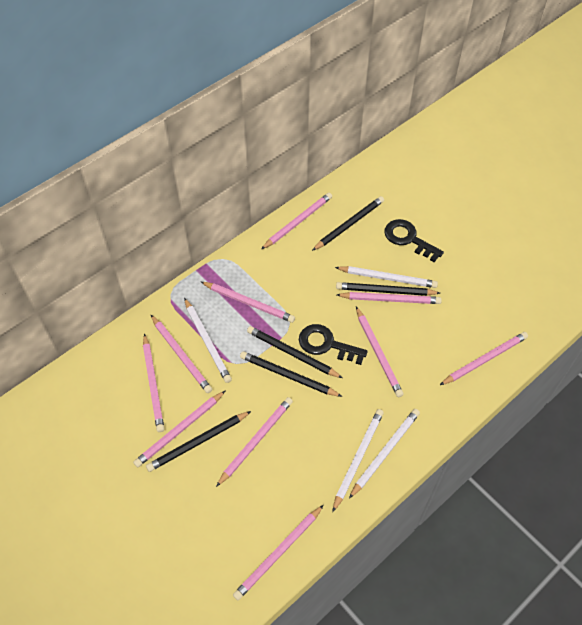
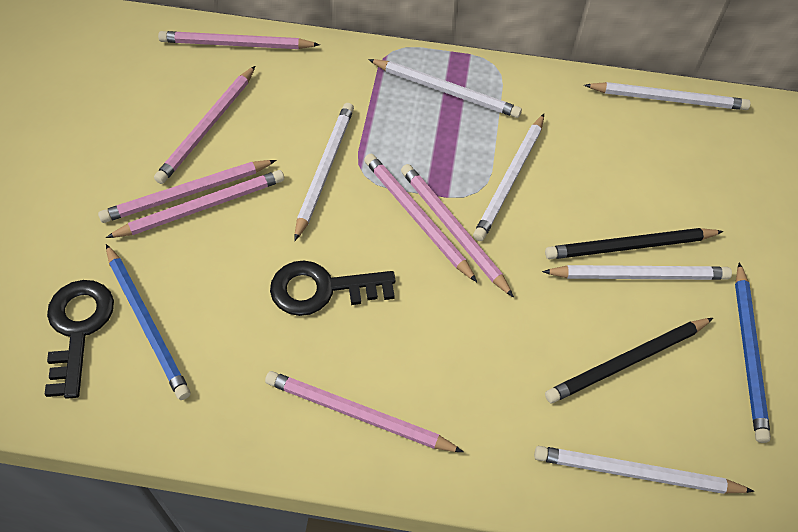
black pencil: [146,411,251,472] [240,351,342,397] [247,326,343,378] [312,196,384,251] [336,282,440,296] = 5 -> [545,228,724,259] [545,318,713,403] = 2
blue pencil: none = 0 -> [106,244,190,400] [735,262,771,443] = 2
pink pencil: [133,390,226,467] [143,333,164,432] [151,315,212,393] [201,282,295,323] [216,397,293,487] [233,505,324,600] [262,193,332,249] [337,292,442,304] [356,307,404,397] [440,332,528,385] = 10 -> [98,160,276,223] [106,170,284,238] [154,66,255,184] [158,31,320,49] [265,371,463,452] [364,154,477,282] [401,164,514,297] = 7
white pencil: [184,298,232,383] [332,409,384,512] [335,266,438,288] [349,409,420,498] = 4 -> [294,103,354,241] [368,59,522,118] [473,114,544,241] [534,446,754,494] [542,265,732,280] [584,82,750,110] = 6

